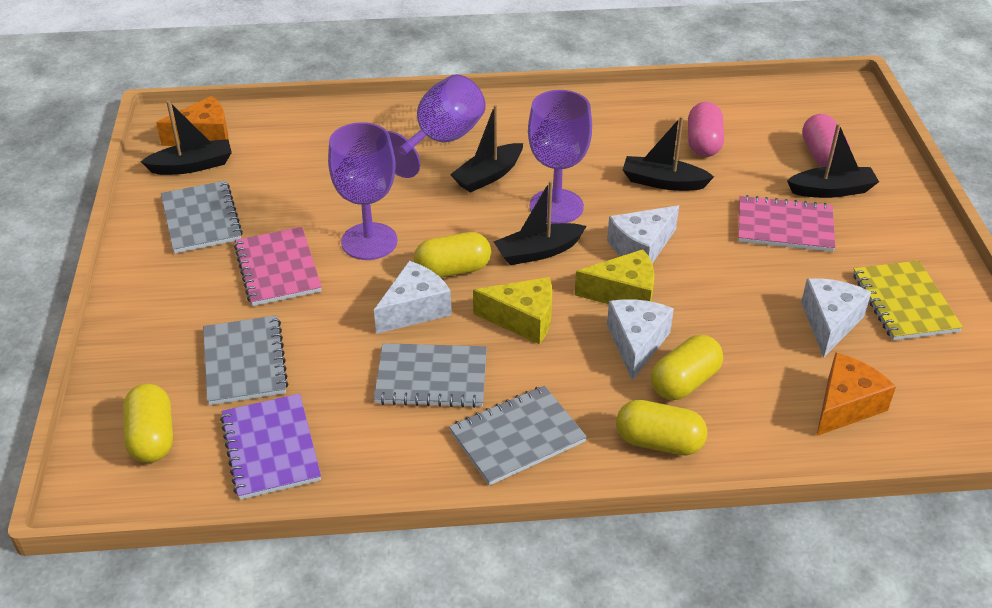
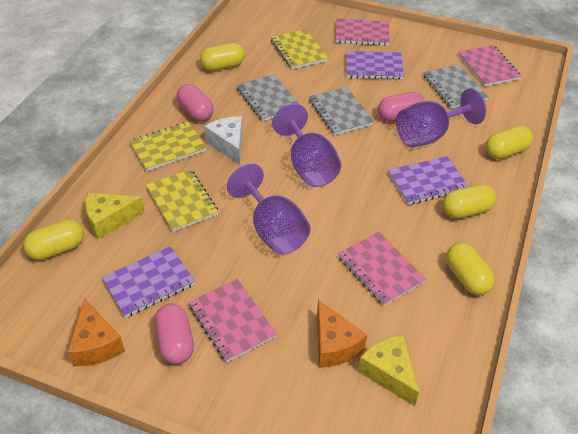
black boat: [140,101,232,175] [450,105,523,193] [494,181,586,265] [623,116,714,191] [787,123,879,198] = 5 -> none = 0
grey notebook: [161,181,243,253] [203,315,289,405] [374,343,487,408] [449,385,587,486] = 4 -> [237,74,299,121] [309,87,374,135] [423,64,489,109] = 3
pink capsule: [688,102,724,157] [802,114,851,167] = 2 -> [155,304,194,364] [177,84,214,122] [378,92,425,122] = 3
pink notebook: [234,227,322,306] [738,195,835,252] = 2 -> [189,279,277,362] [335,19,390,46] [338,232,426,306] [458,45,522,87] = 4
purple notebook: [220,394,321,500] = 1 -> [102,246,195,318] [346,51,404,79] [388,156,469,205] = 3
white cheese: [374,261,452,334] [607,205,679,263] [607,299,674,381] [801,278,871,358] = 4 -> [204,116,242,165] = 1
yellow capsule: [123,384,173,463] [414,232,491,278] [616,400,707,456] [651,335,723,400] = 4 -> [23,219,84,260] [200,43,245,71] [443,184,496,219] [446,243,495,295] [485,125,533,159] = 5
yellow notebook: [853,260,963,340] = 1 -> [130,122,207,171] [146,169,218,232] [271,29,328,69] = 3

